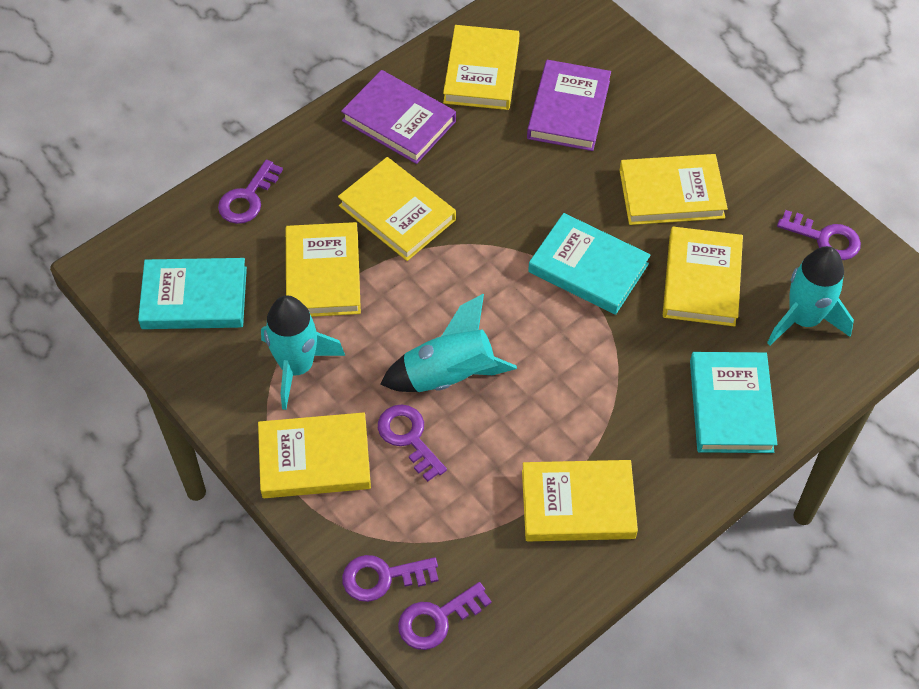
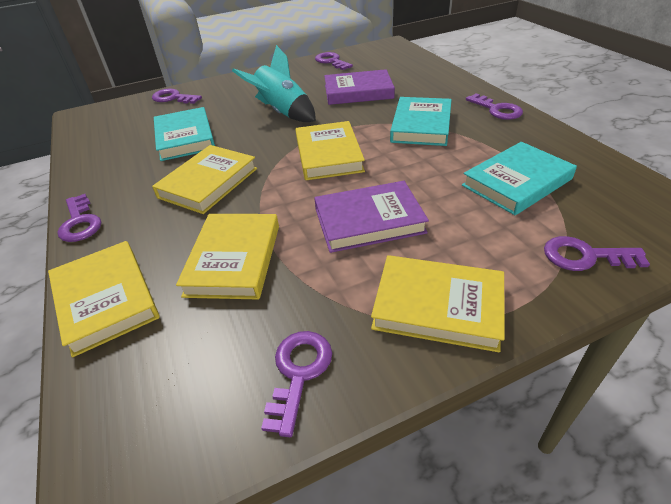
purple key: [218,160,283,224] [342,555,439,602] [378,404,447,482] [398,582,492,650] [777,210,861,260] = 5 -> [57,194,101,242] [152,88,202,104] [261,331,332,437] [315,52,353,70] [466,93,523,120] [544,236,650,271] = 6
turquoise rocket: [261,295,345,410] [380,294,517,392] [767,246,854,345] = 3 -> [232,45,316,122] = 1
yellow book: [258,412,371,498] [286,222,361,317] [338,157,456,261] [443,25,520,110] [522,460,638,541] [620,154,728,225] [663,227,743,327] = 7 -> [48,241,160,357] [152,145,257,214] [176,214,279,299] [295,121,365,180] [371,255,505,352] = 5

